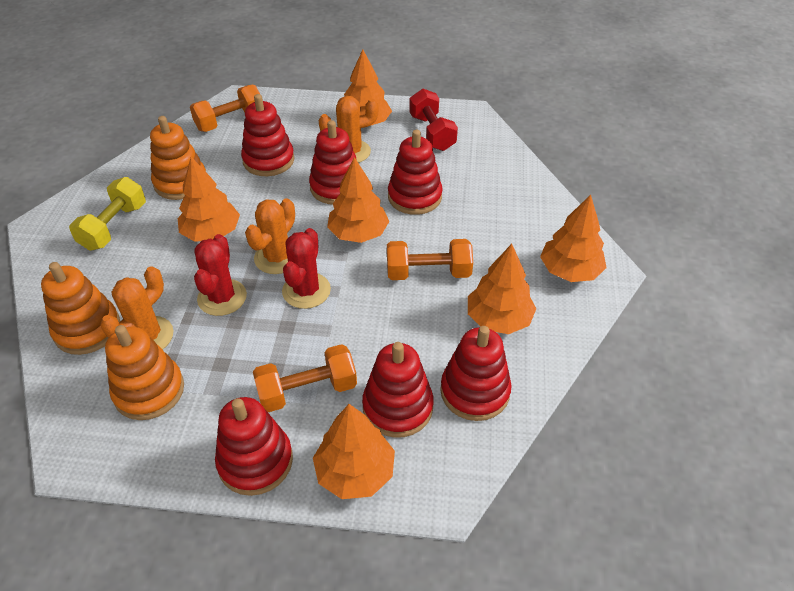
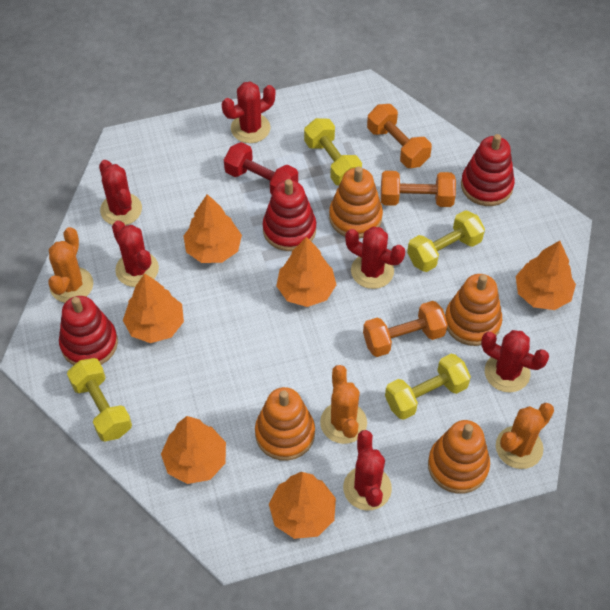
orange stacking toy: [41,262,120,355] [105,325,184,420] [150,116,206,200] = 3 -> [255,387,315,461] [329,166,383,238] [428,420,490,494] [445,274,502,346] = 4
red cactus: [194,234,247,316] [282,228,331,309] = 2 -> [99,160,142,225] [112,221,159,287] [222,82,275,143] [343,430,392,510] [345,227,405,289] [481,330,549,392] = 6
red stacking toy: [215,397,293,496] [241,94,295,176] [309,120,356,205] [362,342,434,438] [388,130,443,215] [440,326,511,421] = 6 -> [59,296,118,365] [263,179,316,251] [461,134,515,206] = 3
yellow dumbbell: [69,177,146,251] = 1 -> [67,358,132,442] [304,118,362,186] [385,354,471,420] [407,210,485,272] = 4

